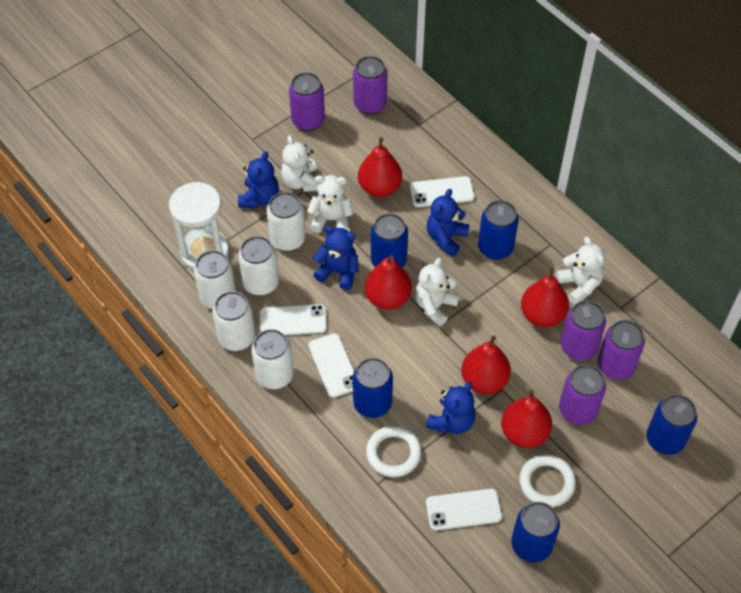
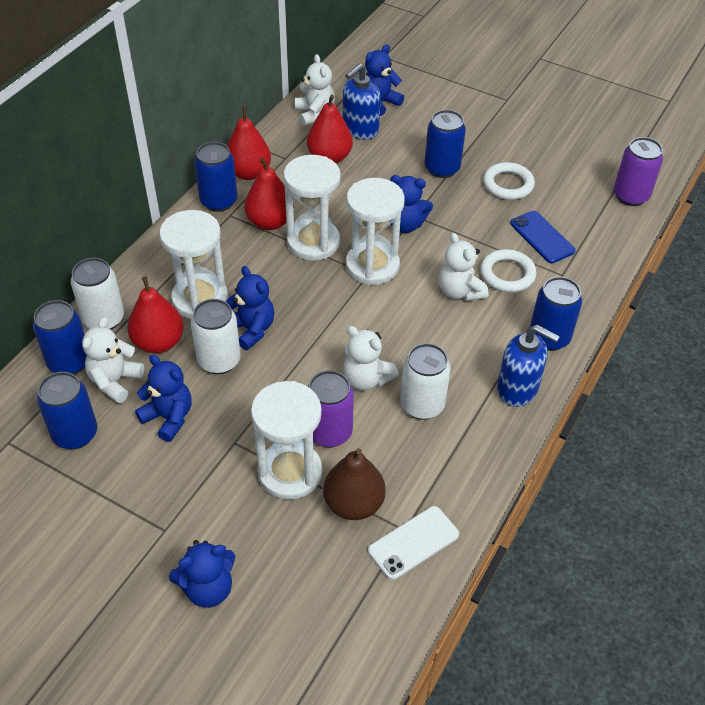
blue phone: none = 0 -> [510,211,575,263] = 1
blue soap dispenser: none = 0 -> [342,63,381,140] [497,325,560,407] = 2
blue teddy bear: [238,151,279,208] [313,226,359,290] [426,382,476,434] [427,189,469,257] = 4 -> [135,355,192,442] [169,540,235,608] [226,266,275,350] [365,44,404,116] [390,175,433,233] = 5
brown pear: none = 0 -> [323,448,386,520] = 1
purple can: [289,72,325,131] [353,56,387,115] [559,364,606,425] [561,300,606,360] [598,320,645,380] = 5 -> [308,370,354,448] [614,137,663,206] = 2
red pear: [358,137,402,197] [365,255,412,310] [461,336,511,394] [501,389,552,448] [521,268,569,327] = 5 -> [127,276,184,353] [227,107,271,180] [244,157,294,230] [307,95,353,163] = 4
white can: [194,250,236,309] [212,291,255,351] [238,236,279,296] [251,329,294,389] [267,192,306,251] = 5 -> [71,258,124,330] [191,299,241,374] [400,343,451,420] = 3
white hourglass: [169,182,229,270] = 1 -> [159,210,228,319] [251,381,322,500] [283,155,341,261] [345,178,405,285] = 4
white phone: [259,304,327,335] [308,333,354,398] [410,176,475,207] [426,489,502,531] = 4 -> [368,506,459,580] = 1

